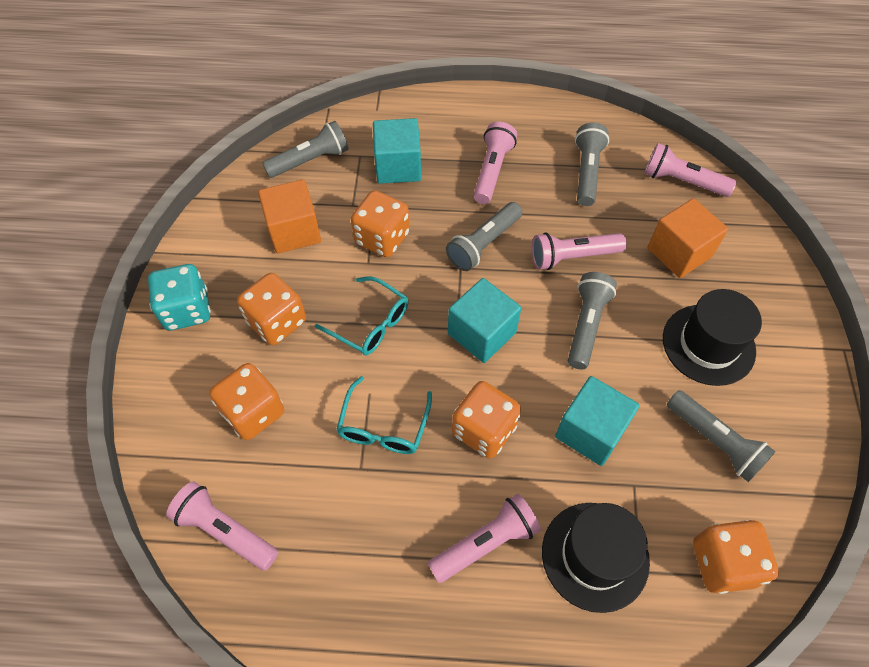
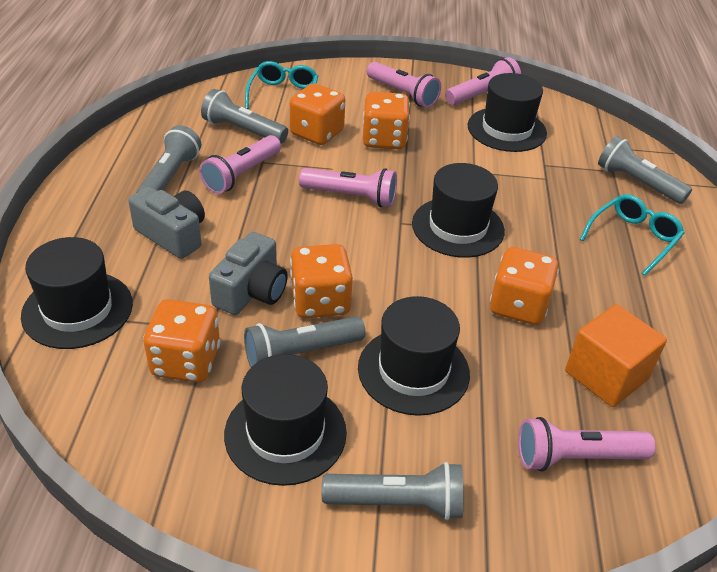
black hat: [542,503,650,613] [663,289,762,386] = 2 -> [21,237,133,349] [224,354,347,486] [358,296,470,416] [412,163,505,258] [468,73,547,152] = 5
grey camera: none = 0 -> [128,187,205,259] [209,232,288,315] = 2
orange cube: [258,180,321,253] [648,198,728,278] = 2 -> [565,304,667,407] = 1
turquoise cube: [373,118,421,184] [448,278,521,363] [555,376,640,466] = 3 -> none = 0
turquoise dice: [148,264,211,330] = 1 -> none = 0

